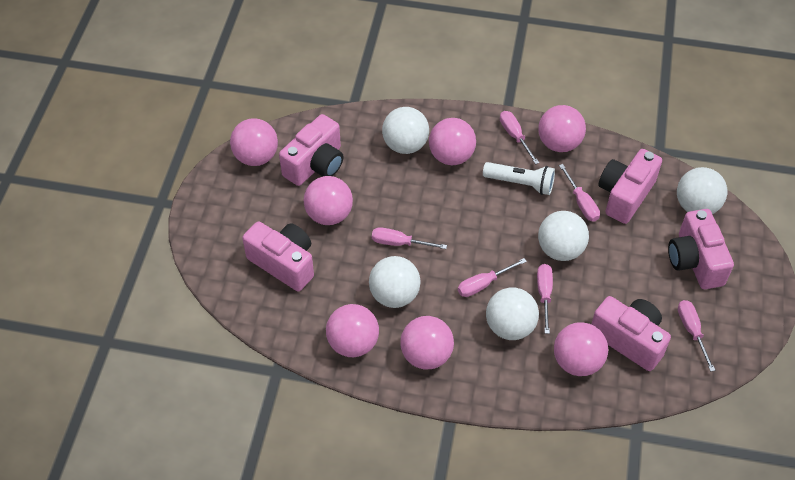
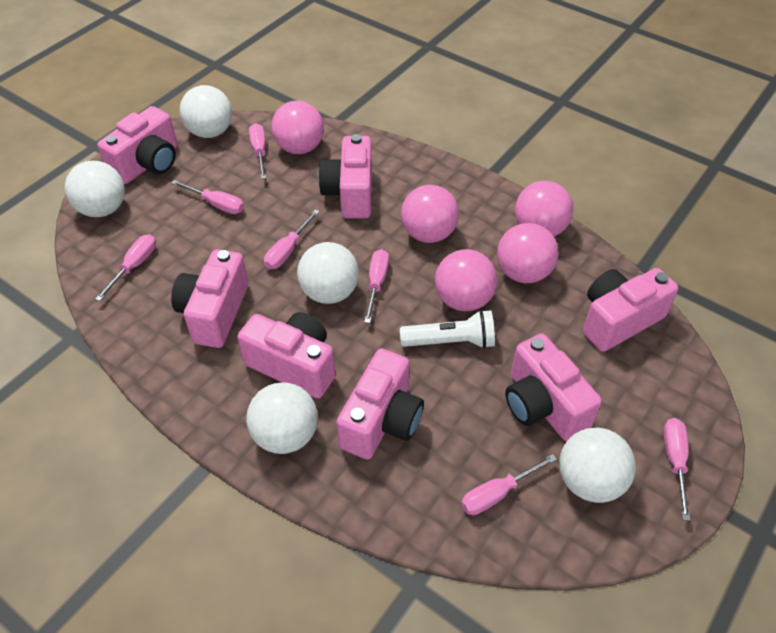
pink ball: [230,118,278,166] [303,176,353,225] [326,304,379,357] [400,316,454,370] [429,118,476,165] [538,105,586,152] [554,322,608,376] = 7 -> [271,101,324,154] [401,185,459,243] [435,249,497,311] [497,223,559,283] [515,181,574,237] = 5
pink camera: [242,221,314,291] [279,114,344,186] [591,296,671,371] [598,149,662,224] [668,209,734,289] = 5 -> [97,106,178,184] [171,249,249,348] [237,312,336,398] [318,134,372,218] [336,349,424,460] [505,333,602,441] [583,268,679,352] = 7
pink screwdriver: [372,227,447,249] [458,258,527,297] [500,111,539,165] [537,264,553,334] [559,164,600,221] [678,300,715,372] = 6 -> [95,234,156,301] [171,180,244,214] [249,123,266,179] [264,209,320,269] [364,249,389,323] [461,454,557,515] [663,418,690,521] = 7

